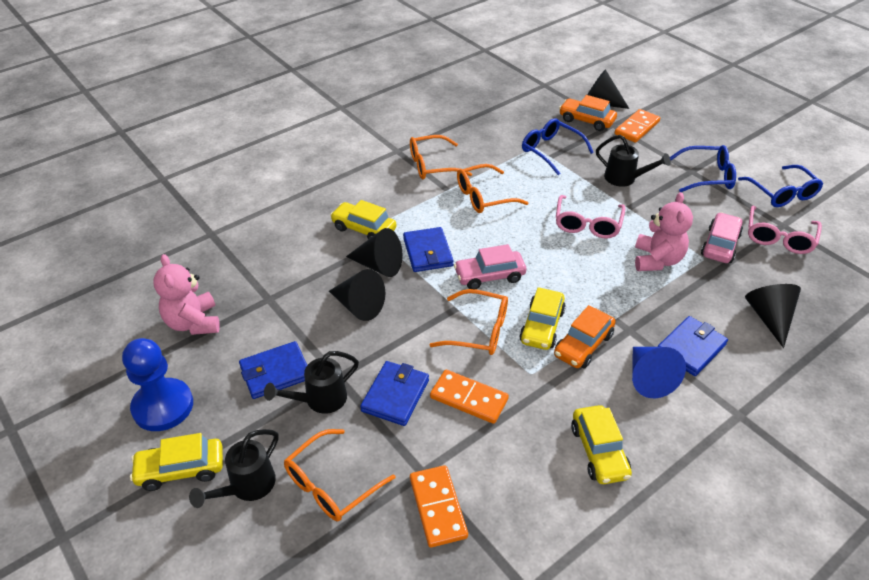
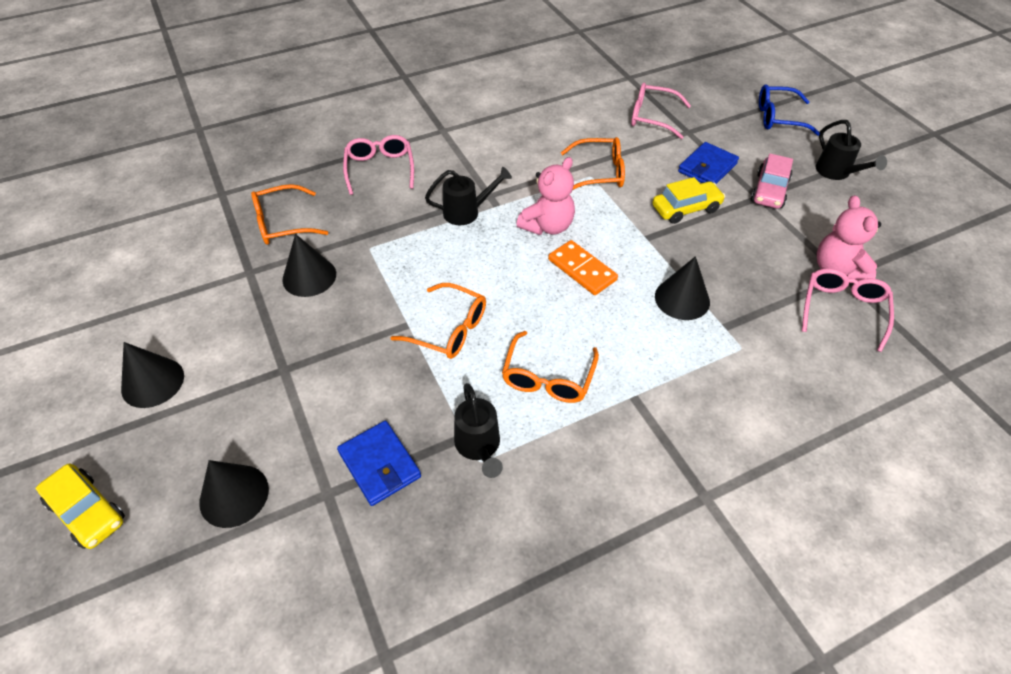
blue cone: [632,347,686,398] = 1 -> none = 0
blue glasses: [522,118,594,175] [670,145,736,192] [738,165,823,207] = 3 -> [759,84,820,136] = 1
blue pawn: [122,338,193,431] = 1 -> none = 0
blue wallet: [239,341,307,399] [360,361,429,426] [403,227,454,272] [657,316,728,376] = 4 -> [337,421,421,506] [678,142,739,184] = 2
orange car: [554,305,616,369] [559,95,617,131] = 2 -> none = 0
orange domino: [410,465,468,548] [430,370,509,424] [615,109,660,143] = 3 -> [548,240,618,295] = 1
pink car: [454,244,526,289] [701,212,743,263] = 2 -> [751,154,793,208] = 1
pink glasses: [556,195,626,238] [748,206,822,254] = 2 -> [343,135,414,195] [631,83,691,139] [802,268,894,352] = 3
yellow car: [130,433,223,491] [330,200,396,240] [519,287,566,350] [571,405,632,484] = 4 -> [35,463,125,549] [652,177,725,224] = 2

